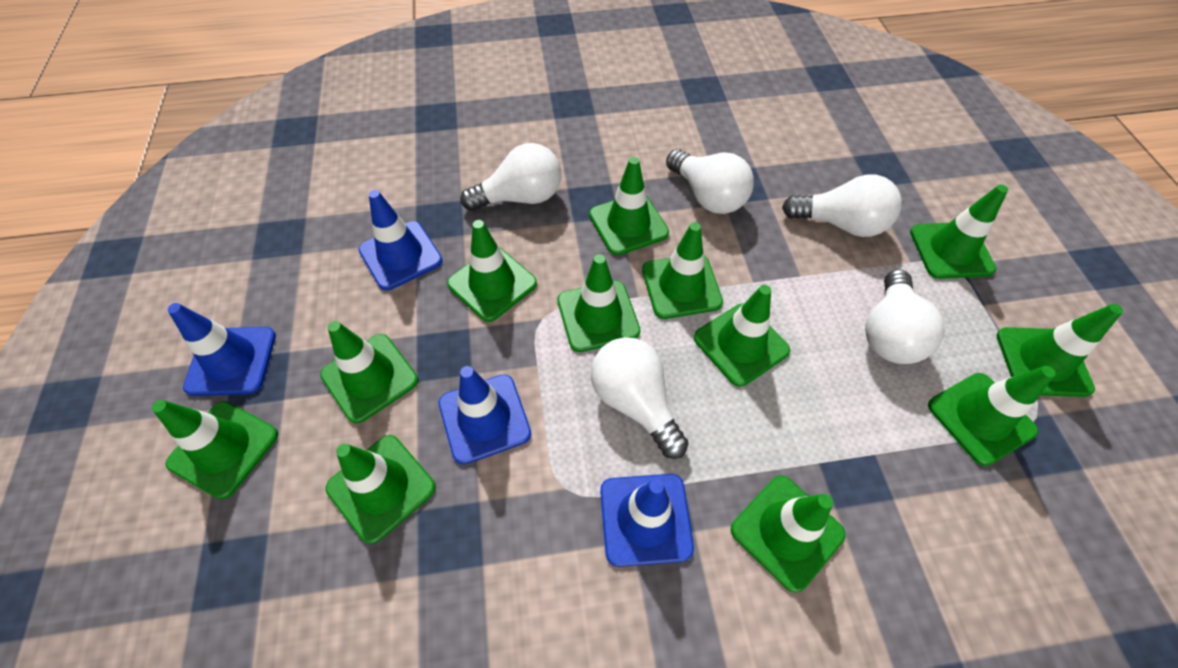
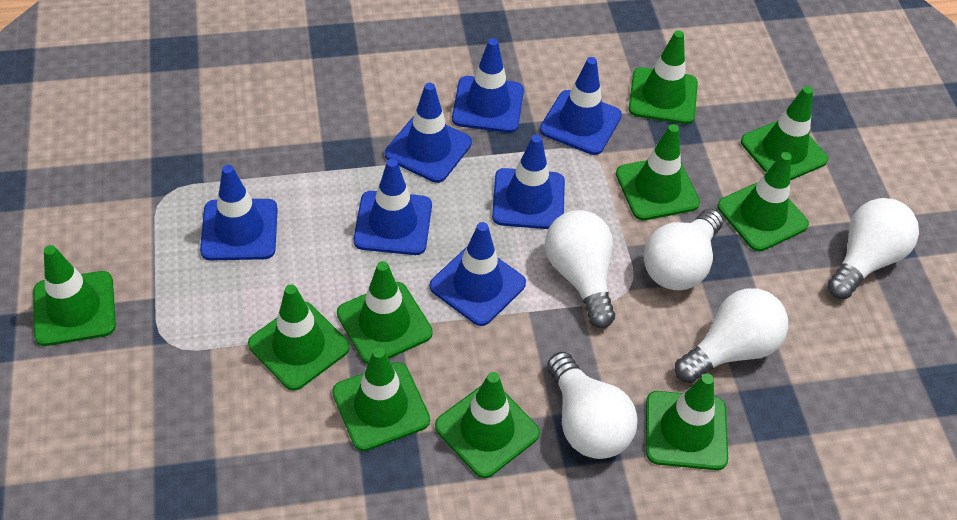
blue traffic cone: [168,303,276,396] [358,190,443,291] [439,366,531,465] [600,474,694,567] = 4 -> [200,165,278,260] [354,159,432,255] [385,83,472,183] [430,222,526,326] [452,38,524,133] [492,135,565,229] [540,57,622,155] = 7
green traffic cone: [152,400,278,499] [320,321,418,424] [326,435,436,544] [447,220,537,322] [558,254,641,352] [589,157,669,256] [642,222,723,319] [694,285,790,387] [731,475,846,593] [910,185,1008,279] [928,366,1056,466] [996,304,1123,397] = 12 -> [33,245,116,346] [248,284,350,391] [332,347,430,451] [337,261,433,364] [435,372,540,478] [616,124,700,220] [629,30,698,124] [646,373,728,470] [717,152,809,251] [741,86,828,180] = 10

